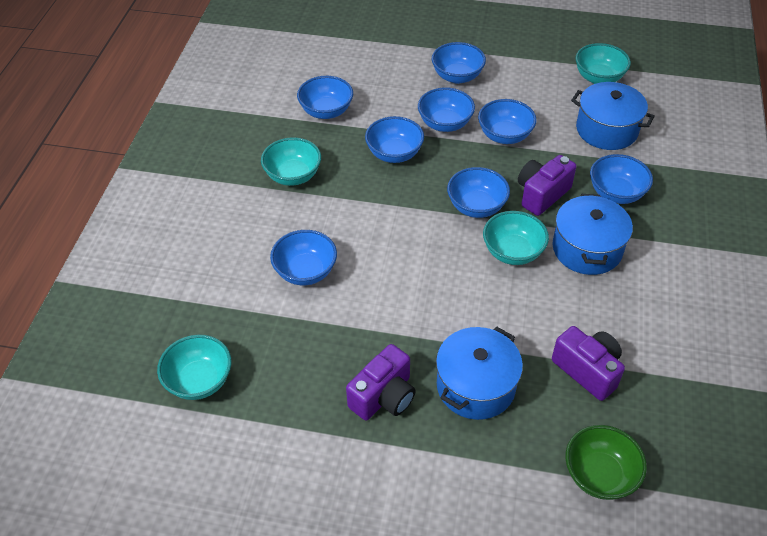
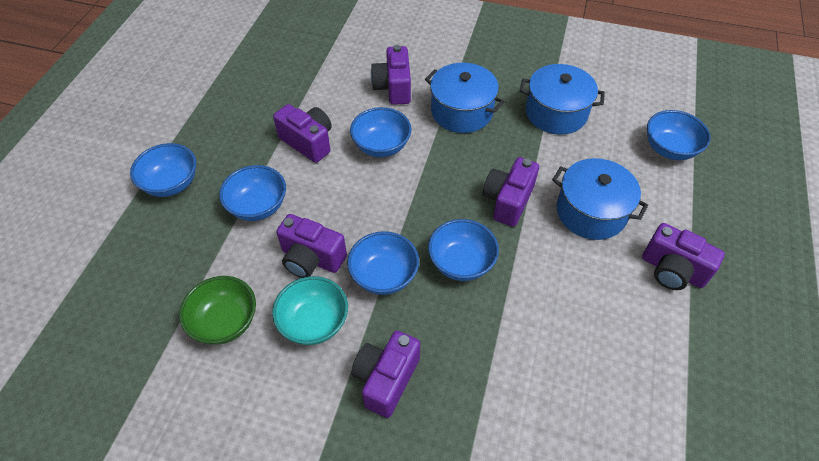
blue bowl: [270,230,337,285] [297,76,353,119] [365,116,424,163] [418,87,475,132] [432,42,486,84] [447,167,510,218] [478,99,537,144] [590,154,653,204] = 8 -> [130,143,196,197] [219,165,286,221] [347,231,419,295] [350,107,411,157] [428,219,499,281] [647,110,710,160] = 6
purple camera: [346,344,416,420] [518,155,576,216] [552,326,625,401] = 3 -> [273,104,332,163] [276,214,347,278] [352,331,420,418] [371,45,411,105] [483,157,539,227] [642,223,725,290] = 6
turquoise bowl: [157,335,231,400] [261,137,321,186] [483,211,549,265] [575,43,631,84] = 4 -> [272,276,348,345] = 1

